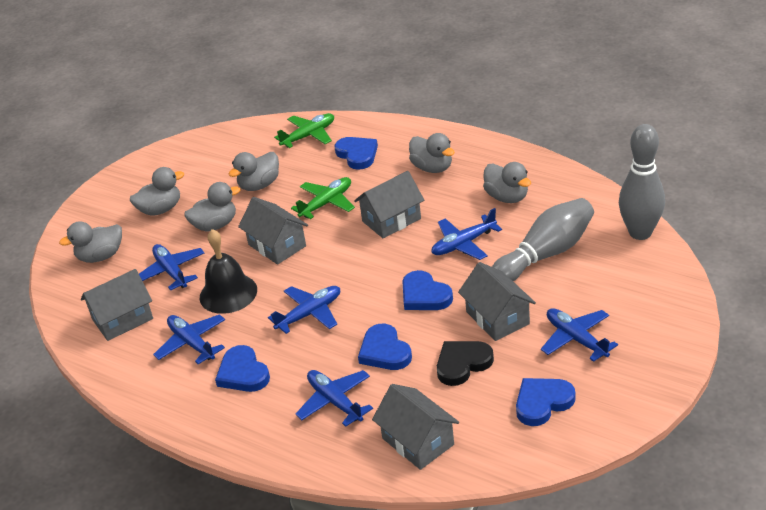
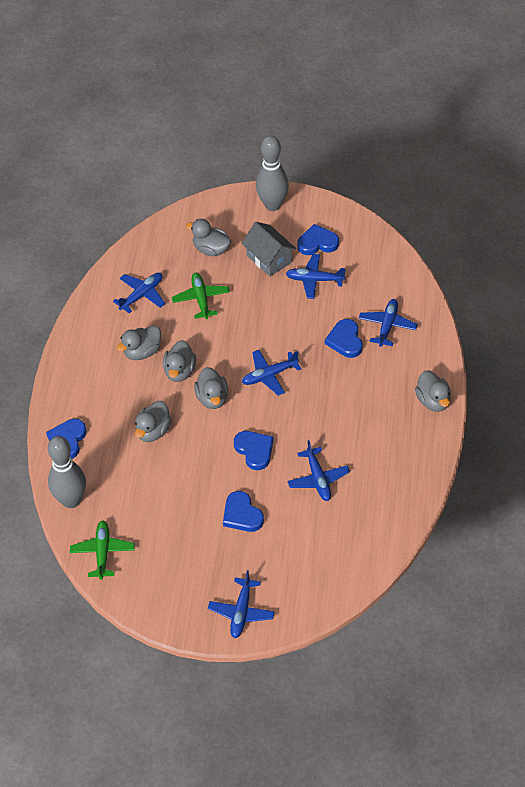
black bell: [200,229,257,314] = 1 -> none = 0
black heart: [437,341,494,386] = 1 -> none = 0
grey house: [81,269,153,341] [238,197,308,264] [354,171,424,238] [372,384,459,470] [458,262,536,341] = 5 -> [241,222,296,277] = 1

